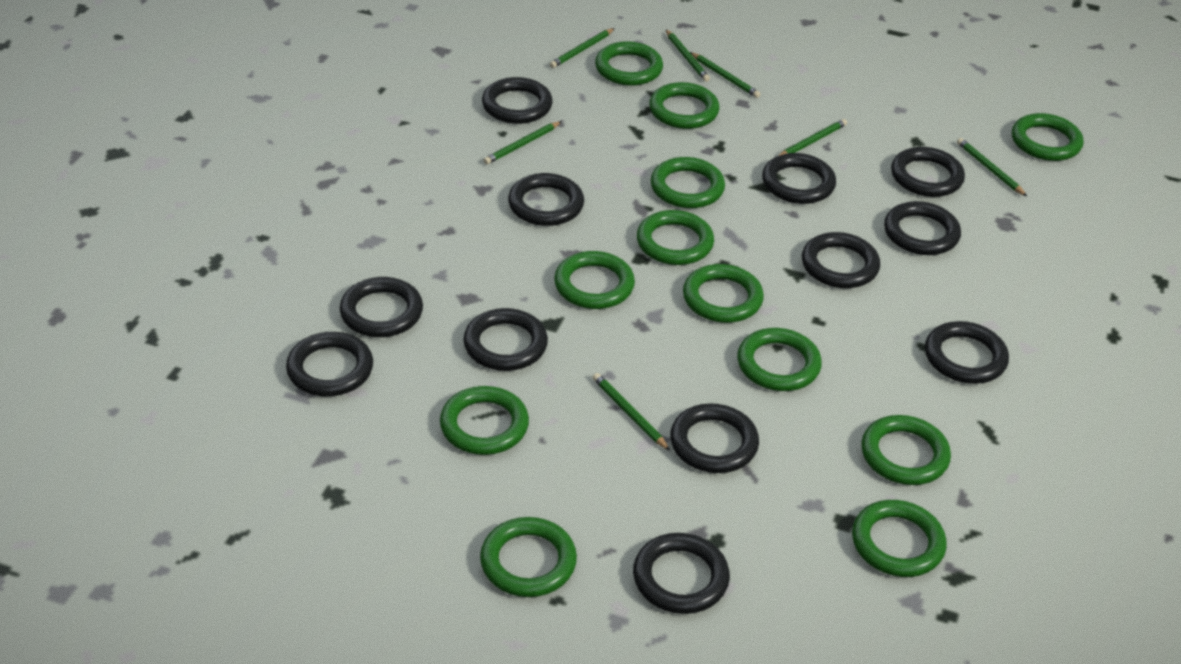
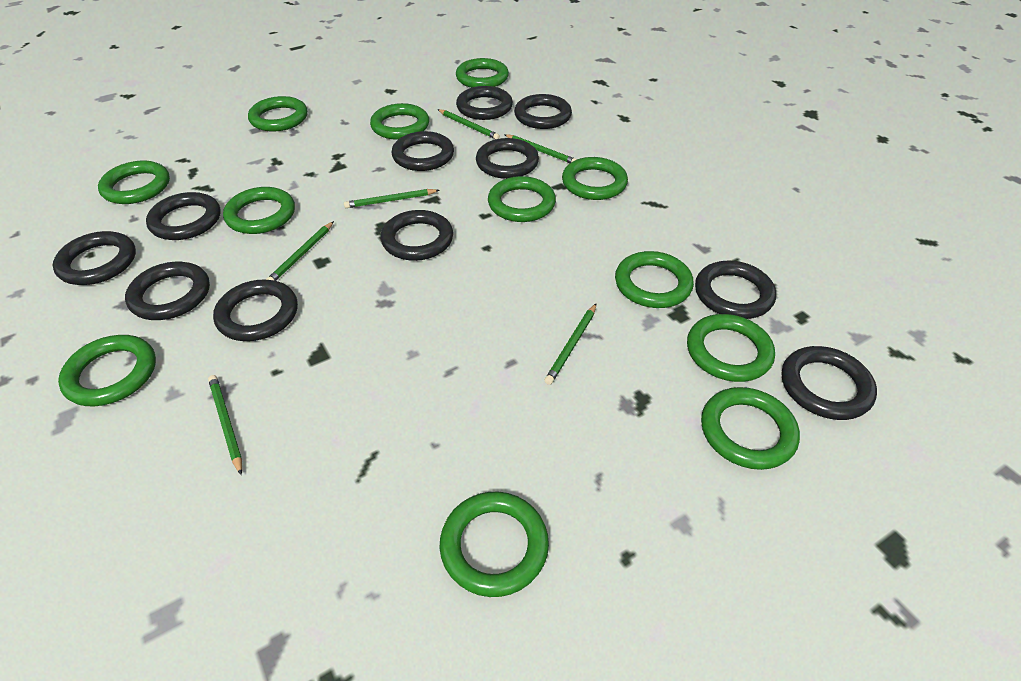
black ring: [286,332,373,396] [340,277,423,337] [463,308,548,371] [482,77,553,124] [508,173,584,226] [633,533,730,614] [670,403,759,473] [762,153,836,204] [802,232,880,288] [884,201,961,255] [891,147,965,197] [925,321,1009,384] = 12 -> [53,231,136,285] [125,262,210,320] [146,192,221,240] [213,280,298,341] [381,210,453,261] [391,131,454,171] [456,86,513,120] [476,138,539,179] [514,94,572,129] [695,260,776,319] [782,346,877,420] = 11
green pencil: [483,121,562,165] [550,28,615,68] [593,373,670,451] [666,29,710,82] [690,52,760,98] [778,119,847,156] [957,138,1027,196] = 7 -> [208,375,242,475] [266,221,334,281] [344,189,439,208] [437,109,500,139] [504,134,577,163] [544,303,597,385] = 6

